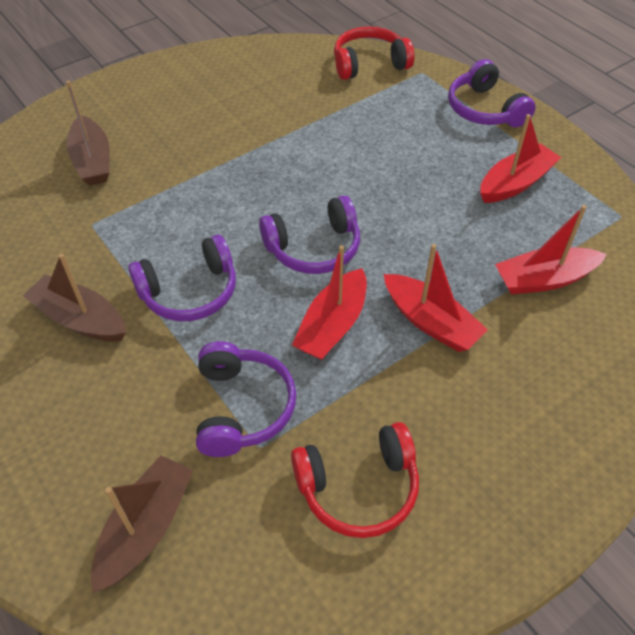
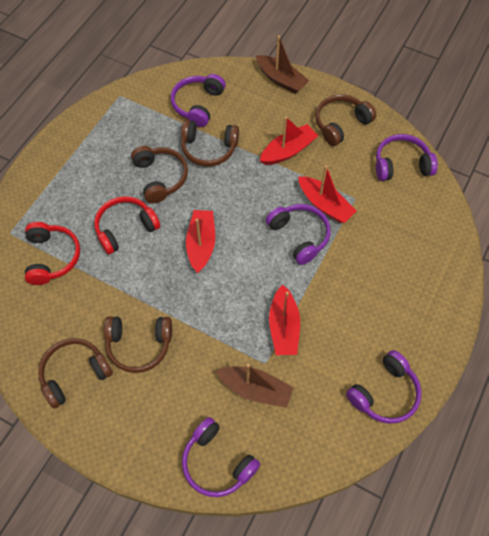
brown boat: [23,254,126,341] [66,80,110,185] [91,455,194,593] = 3 -> [216,364,294,408] [256,35,309,94] = 2
brown headphones: none = 0 -> [38,338,113,409] [104,316,172,373] [131,146,188,203] [181,120,239,166] [315,94,376,146] = 5
purple headphones: [128,235,236,322] [196,341,296,457] [259,195,360,274] [448,59,536,127] = 4 -> [171,74,226,127] [182,417,260,497] [266,204,331,265] [346,350,422,424] [376,134,438,181] = 5

